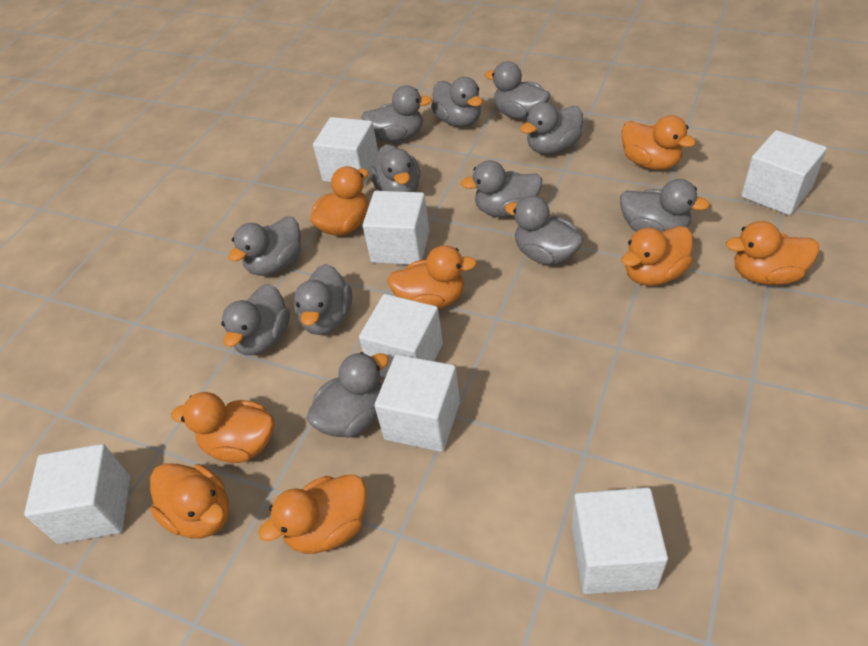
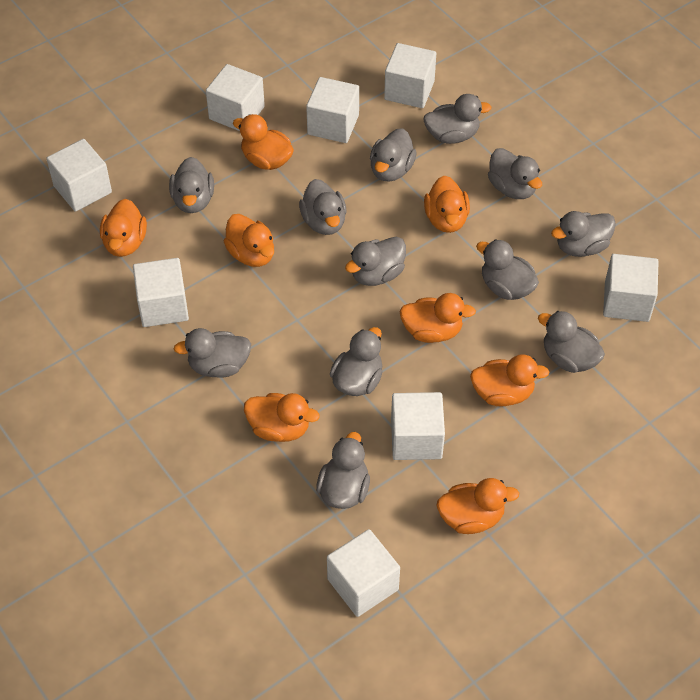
white cube: [24,444,130,544] [313,117,378,186] [359,294,443,377] [363,191,430,265] [374,355,460,452] [572,487,668,594] [741,130,827,215] = 7 -> [46,139,112,212] [133,258,189,327] [206,64,265,131] [306,77,359,143] [327,529,400,617] [384,43,436,108] [391,392,445,460] [603,254,659,322] = 8

